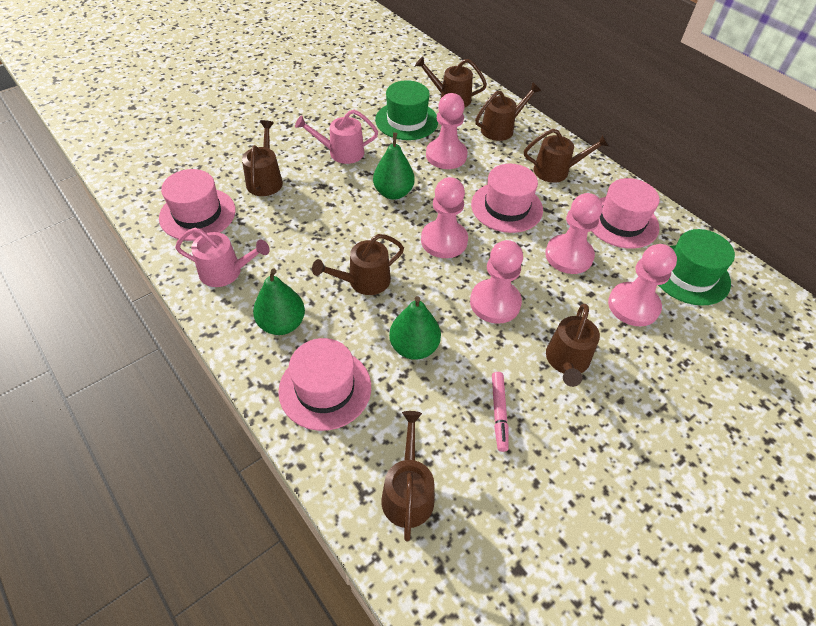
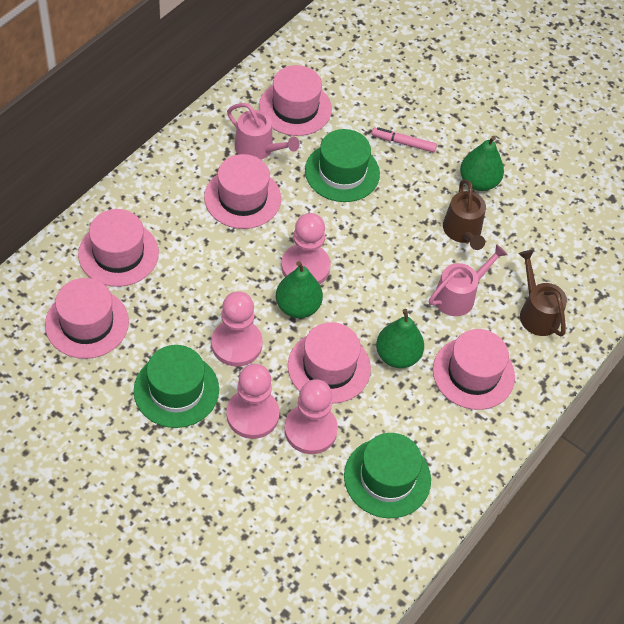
brown watering can: [242,120,283,196] [312,234,404,295] [381,411,434,541] [415,56,487,107] [475,82,541,141] [524,129,609,183] [546,304,600,387] = 7 -> [443,179,486,250] [518,250,567,337] = 2
green hat: [375,80,438,140] [658,229,735,306] = 2 -> [134,345,219,428] [305,129,380,202] [344,433,431,518] = 3
pink hat: [159,169,235,241] [278,338,371,431] [471,164,543,233] [592,178,660,249] = 4 -> [45,278,129,359] [78,209,159,287] [204,154,281,229] [259,65,332,136] [288,322,371,404] [433,329,515,410] = 6
pink pawn: [421,177,468,258] [426,93,468,169] [470,240,523,324] [545,193,602,274] [608,244,677,326] = 5 -> [211,291,263,367] [226,364,280,439] [281,213,331,285] [284,379,338,454] = 4

